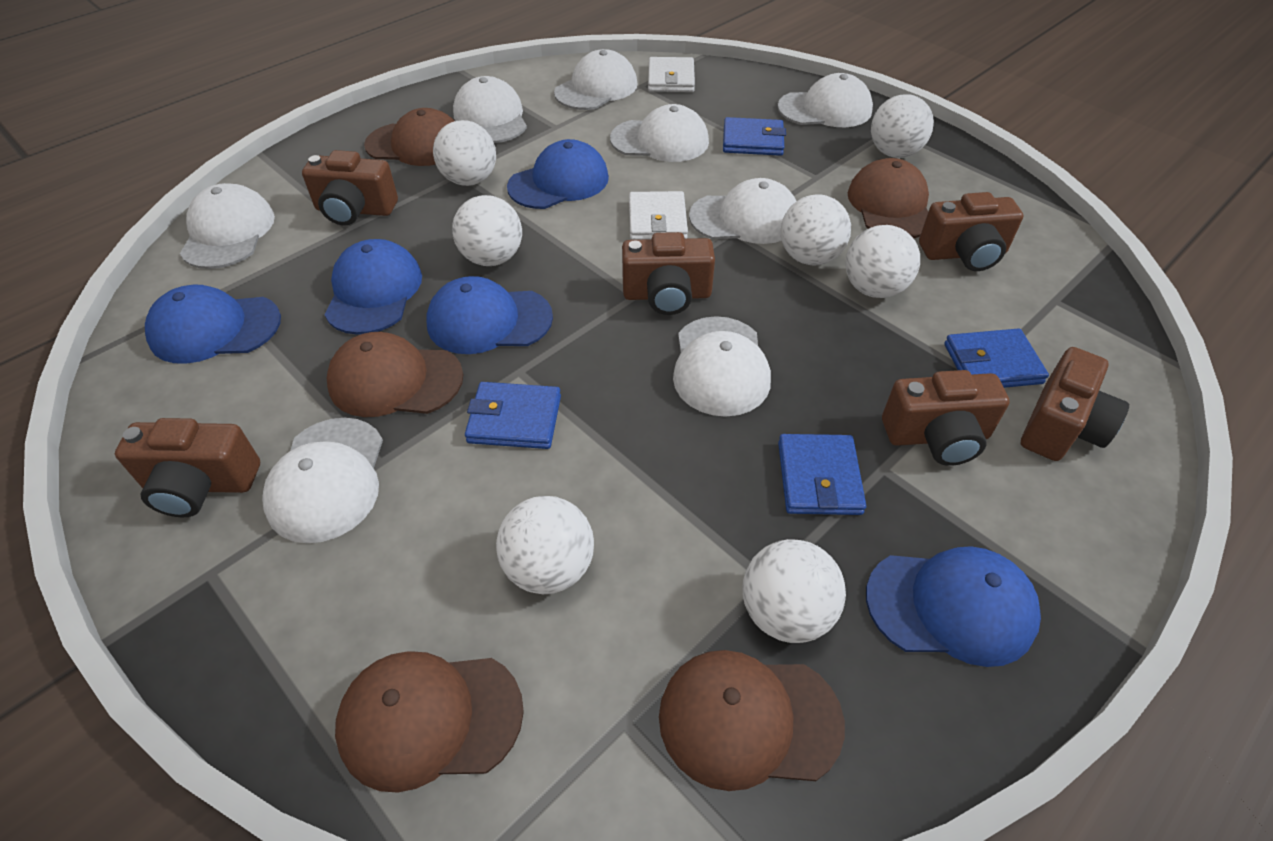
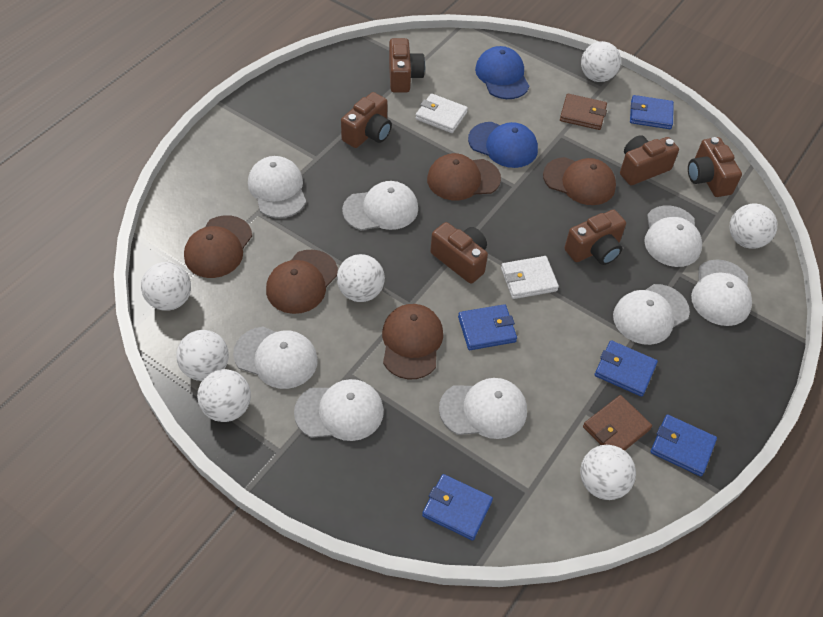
blue cap: [145,285,281,364] [325,239,422,335] [426,276,553,354] [507,139,609,209] [866,546,1041,667] = 5 -> [468,122,538,168] [475,46,529,99] = 2
blue wallet: [465,382,561,449] [723,117,786,156] [778,434,866,515] [944,328,1049,388] = 4 -> [422,474,493,541] [458,304,517,350] [595,340,658,397] [630,95,674,129] [651,414,717,476] = 5
brown wallet: none = 0 -> [560,94,607,130] [583,395,652,451] = 2

